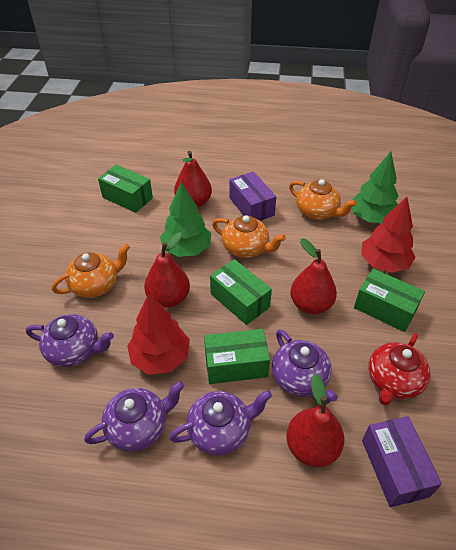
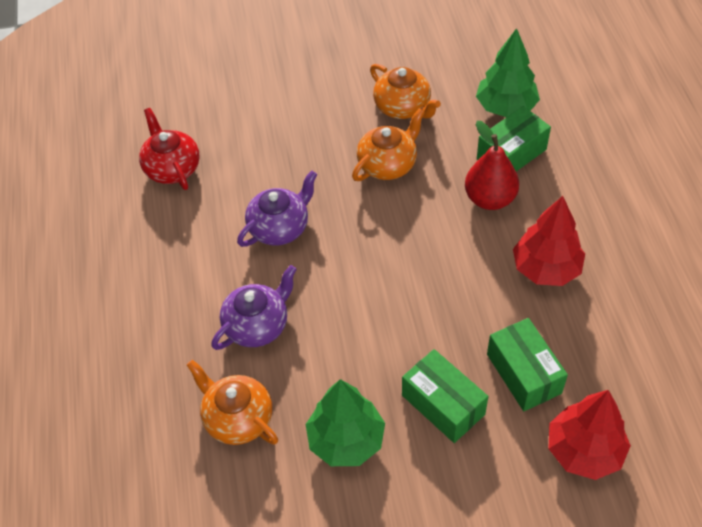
green box: [98,165,153,213] [204,329,270,384] [210,259,272,325] [354,269,425,332] = 4 -> [402,349,489,443] [477,106,551,171] [487,318,568,411] = 3
purple box: [230,171,276,221] [362,416,442,507] = 2 -> none = 0
purple teapot: [26,314,114,367] [84,381,184,452] [169,390,272,456] [272,329,338,404] = 4 -> [211,265,297,350] [237,170,317,247] = 2
red pear: [144,232,190,308] [174,151,212,208] [286,374,344,467] [290,239,337,314] = 4 -> [465,121,519,210] = 1

